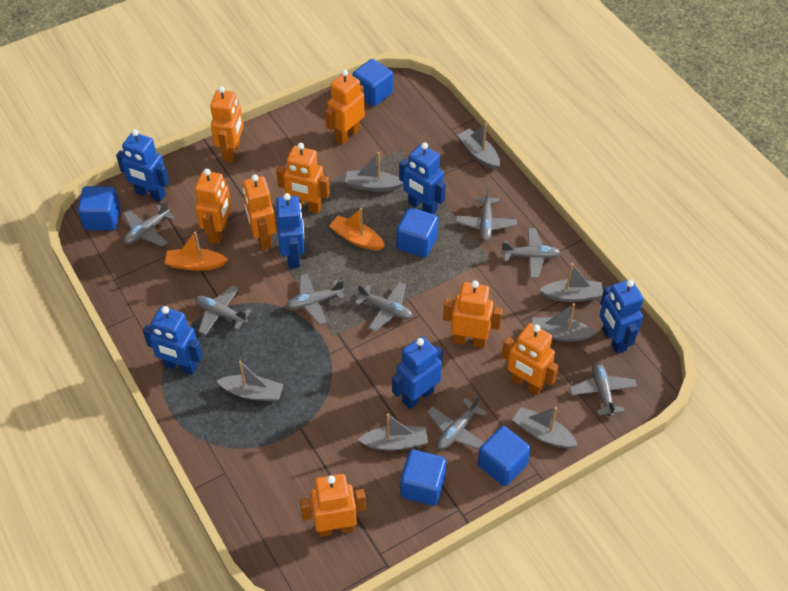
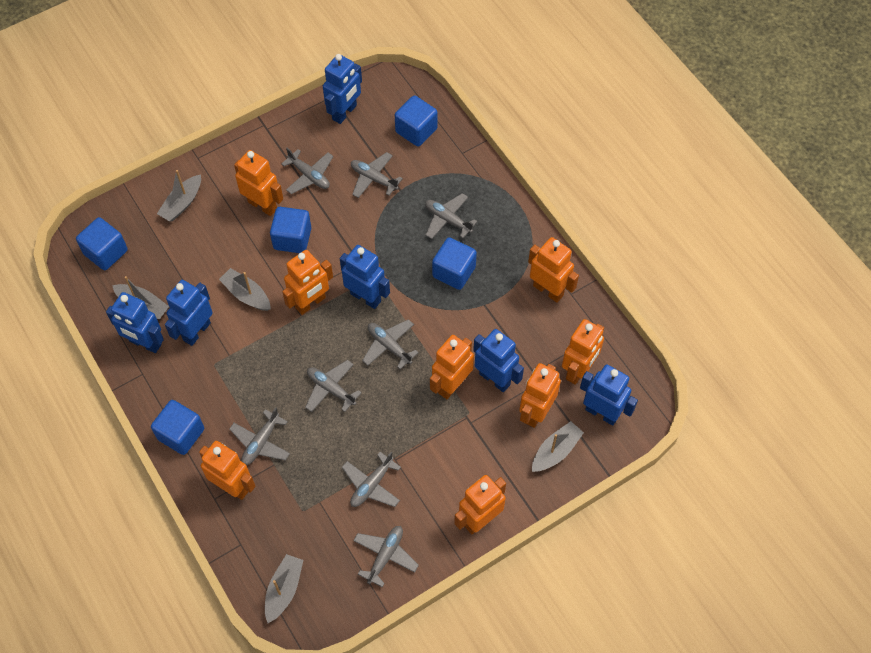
grey boat: [216,361,284,402] [345,152,404,192] [358,414,428,451] [458,123,500,170] [513,407,578,448] [532,303,597,342] [539,263,603,302] = 7 -> [112,276,169,319] [157,170,201,221] [219,268,271,311] [265,554,303,623] [532,421,584,472] = 5
orange boat: [165,232,228,271] [329,208,385,250] = 2 -> none = 0

